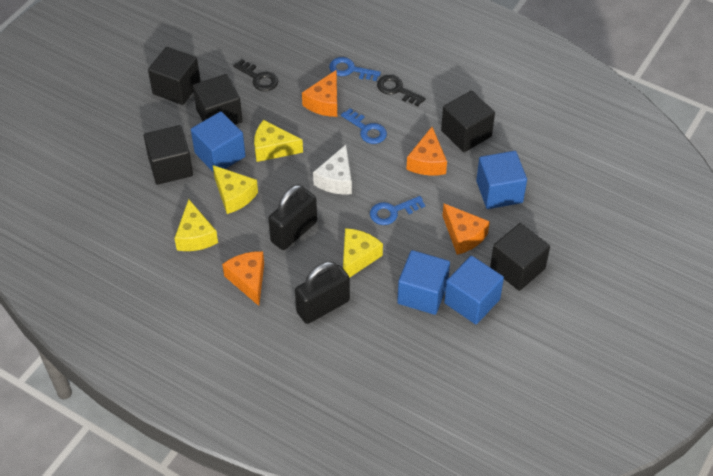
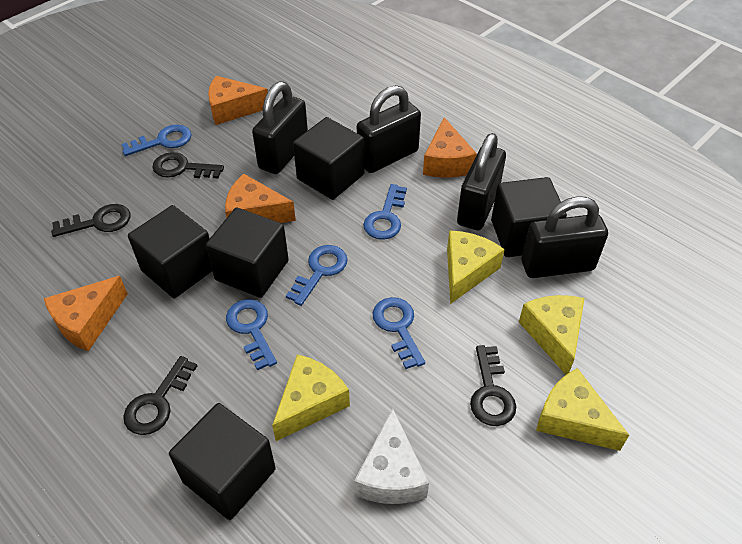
black key: [233,59,278,91] [377,75,425,106] = 2 -> [51,204,130,237] [123,356,197,435] [152,152,224,179] [470,345,516,426] = 4
black padlock: [268,184,317,250] [295,261,350,324] = 2 -> [252,81,308,174] [357,85,421,173] [457,133,506,230] [522,196,608,278] = 4
blue cube: [191,111,246,173] [397,250,450,315] [444,256,504,324] [476,151,527,209] = 4 -> none = 0
blue key: [329,57,381,81] [341,108,387,144] [370,196,425,225] = 3 -> [121,125,192,156] [226,299,277,370] [286,245,348,306] [363,184,407,240] [372,297,425,369] = 5

